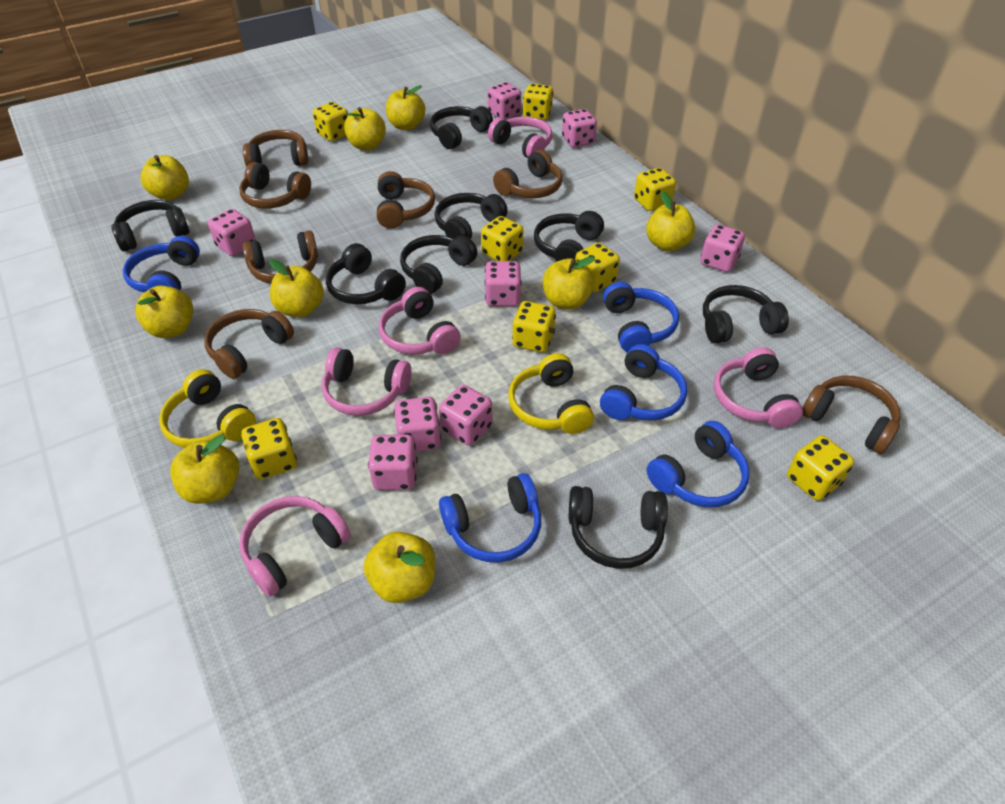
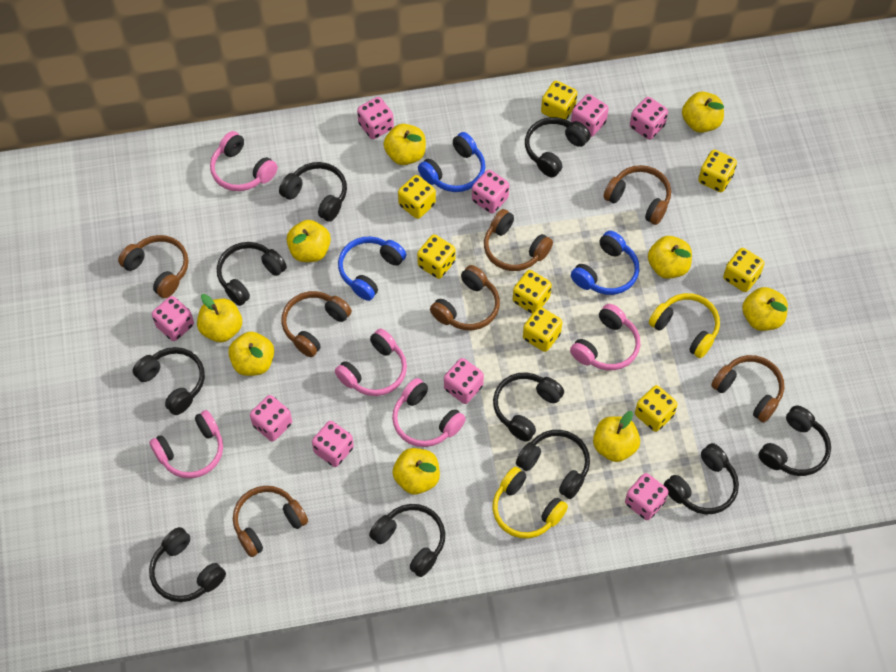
black headphones: [112,200,189,252] [326,243,406,304] [400,235,478,294] [430,106,493,149] [435,193,508,239] [534,211,604,262] [569,486,668,569] [703,285,789,343] = 8 -> [133,347,205,415] [149,527,226,602] [217,242,287,306] [279,162,347,222] [369,504,445,577] [493,372,564,442] [516,430,590,499] [525,117,591,177] [664,443,739,514] [758,405,831,476] = 10
blue headphones: [123,236,200,292] [439,473,541,563] [600,344,687,421] [603,282,679,352] [647,421,749,507] = 5 -> [338,237,406,301] [418,132,485,192] [571,231,639,295] = 3
pink dice: [208,209,256,256] [368,435,418,490] [394,397,441,452] [439,385,492,446] [485,261,522,306] [488,82,521,120] [562,109,597,148] [700,224,745,272] = 8 -> [152,296,194,341] [250,395,292,441] [312,421,354,467] [357,97,394,139] [444,358,484,404] [472,170,509,214] [571,94,609,137] [625,473,669,520] [630,97,668,140] = 9

